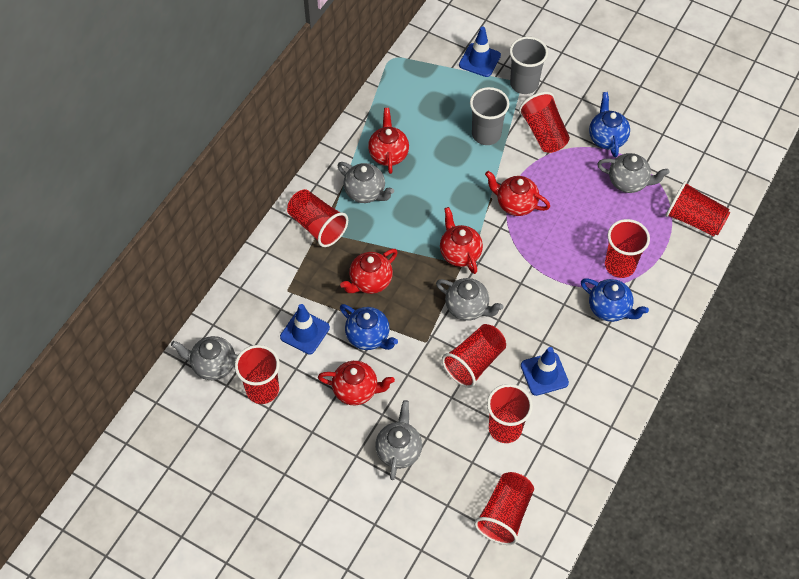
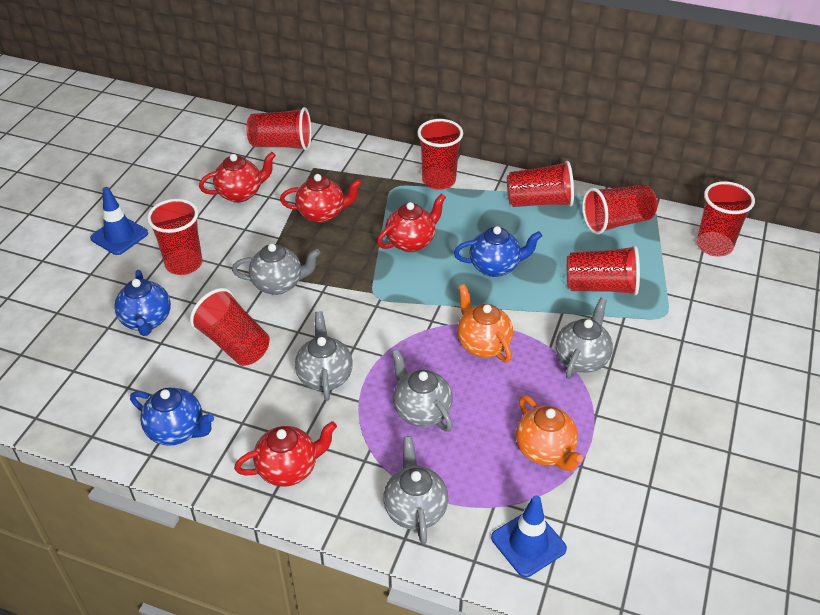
blue traffic cone: [280,304,330,354] [459,27,501,77] [521,347,569,396] = 3 -> [90,187,148,255] [491,495,567,577] = 2
grey cup: [470,87,510,145] [510,37,548,94] = 2 -> none = 0
orange teapot: none = 0 -> [457,284,513,362] [516,395,583,471] = 2
red teapot: [318,361,395,405] [340,249,398,294] [368,108,409,174] [440,207,483,274] [485,171,550,216] = 5 -> [199,152,276,202] [234,421,337,487] [280,174,362,223] [377,193,446,252] = 4

